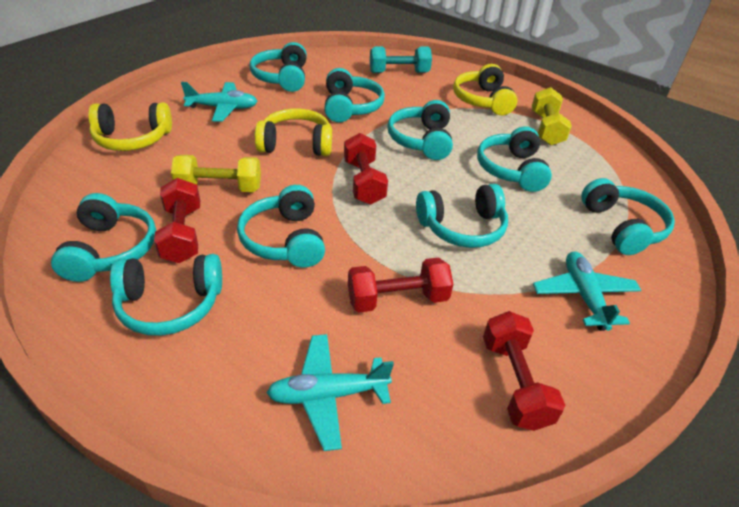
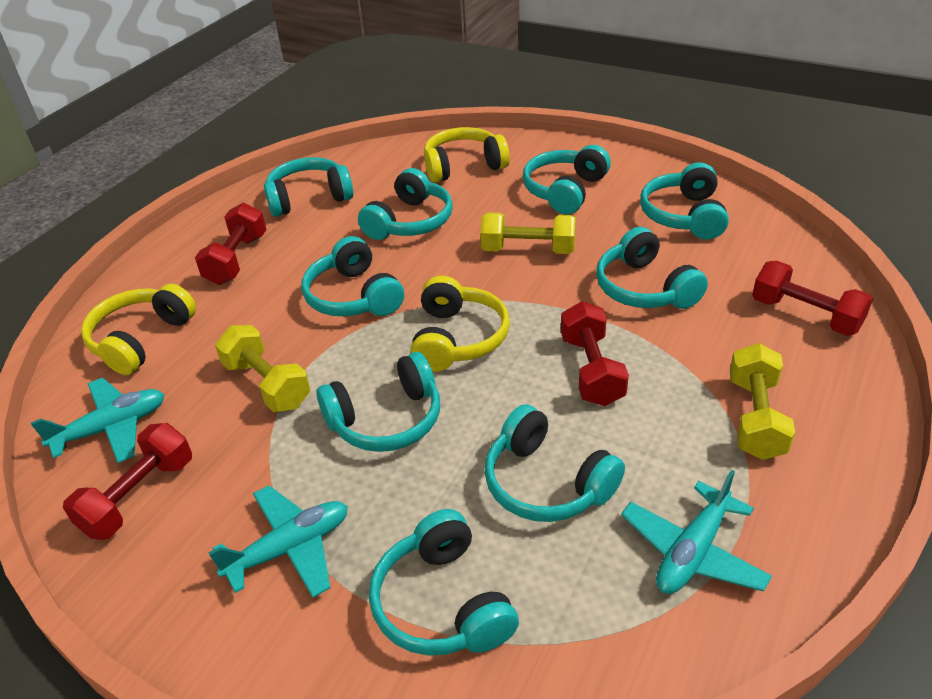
turquoise dumbbell: [370,47,432,73] = 1 -> none = 0
yellow dumbbell: [171,155,261,192] [532,87,572,146] = 2 -> [215,325,310,412] [480,212,576,254] [730,343,795,460] = 3

